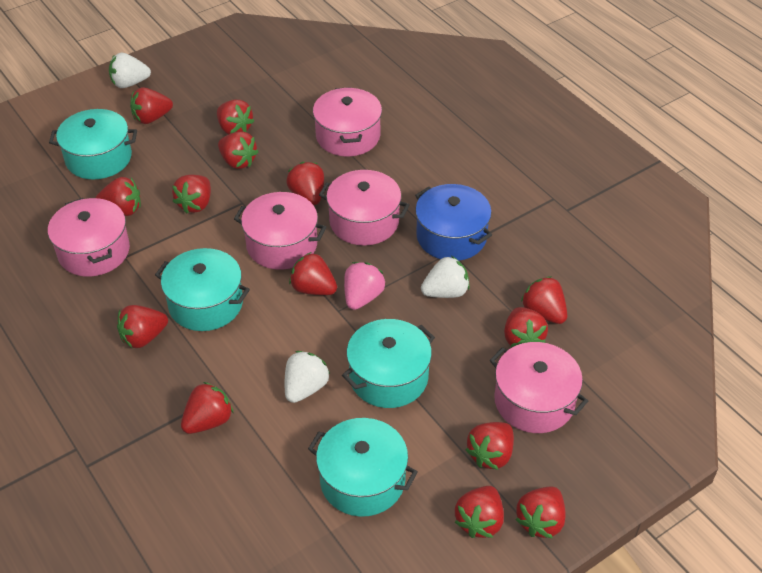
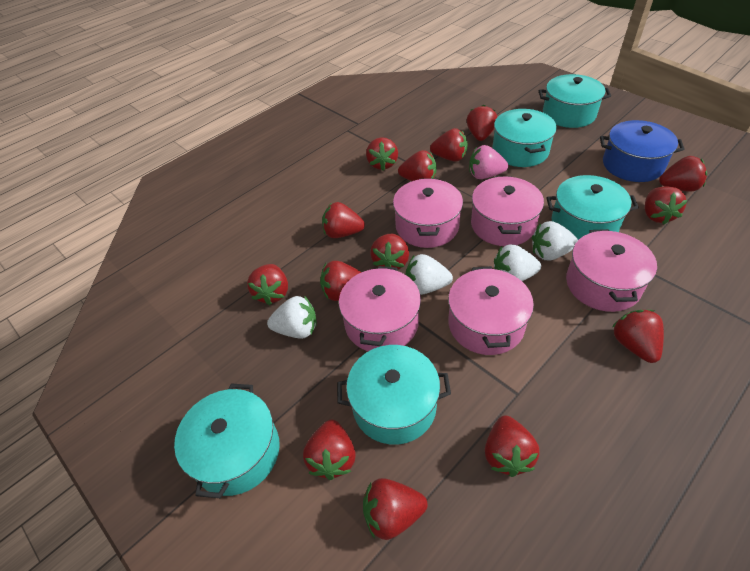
turquoise pot: [49,109,137,179] [155,248,250,331] [308,418,417,517] [342,319,435,408] = 4 -> [174,384,280,498] [337,345,451,445] [492,109,557,167] [539,74,611,128] [546,175,639,240] = 5
white strawberry: [109,53,151,88] [285,351,330,403] [421,256,470,298] = 3 -> [267,296,317,339] [406,254,453,295] [494,245,541,281] [532,221,578,260] = 4

